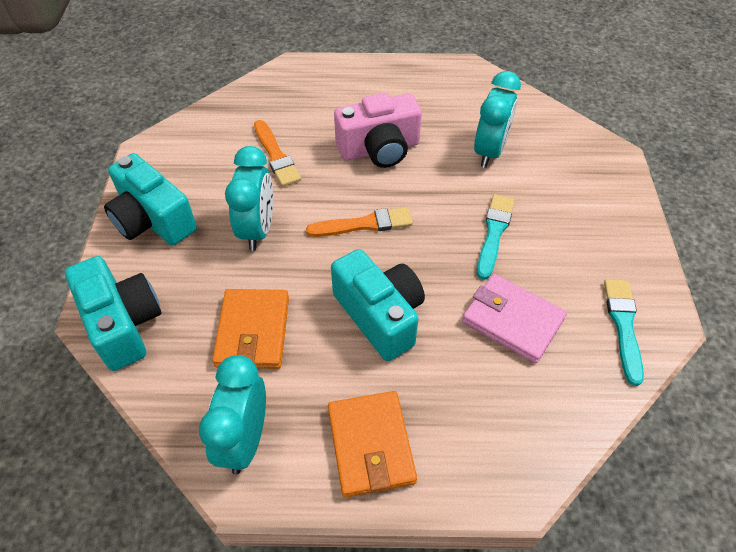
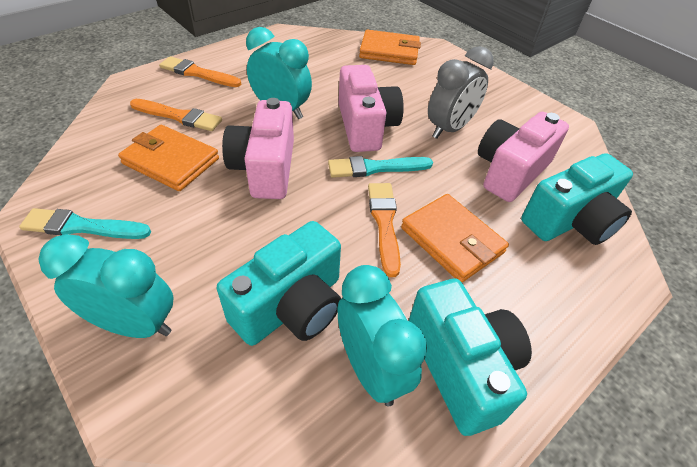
grey clock: none = 0 -> [428,46,494,139] = 1
orange brush: [254,120,301,187] [306,207,413,237] = 2 -> [130,99,222,131] [159,56,242,87] [368,183,401,277] = 3
orange wallet: [212,289,289,369] [328,391,417,497] = 2 -> [118,125,219,191] [359,30,421,65] [401,194,509,282] = 3
pink camera: [334,93,422,168] = 1 -> [222,98,294,199] [339,65,404,152] [478,112,569,202] = 3
pink wallet: [462,274,567,364] = 1 -> none = 0

